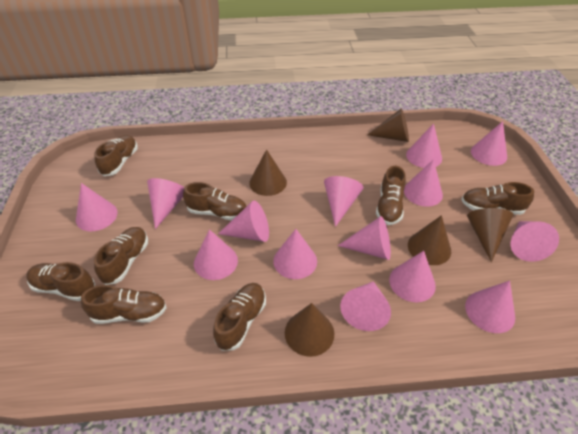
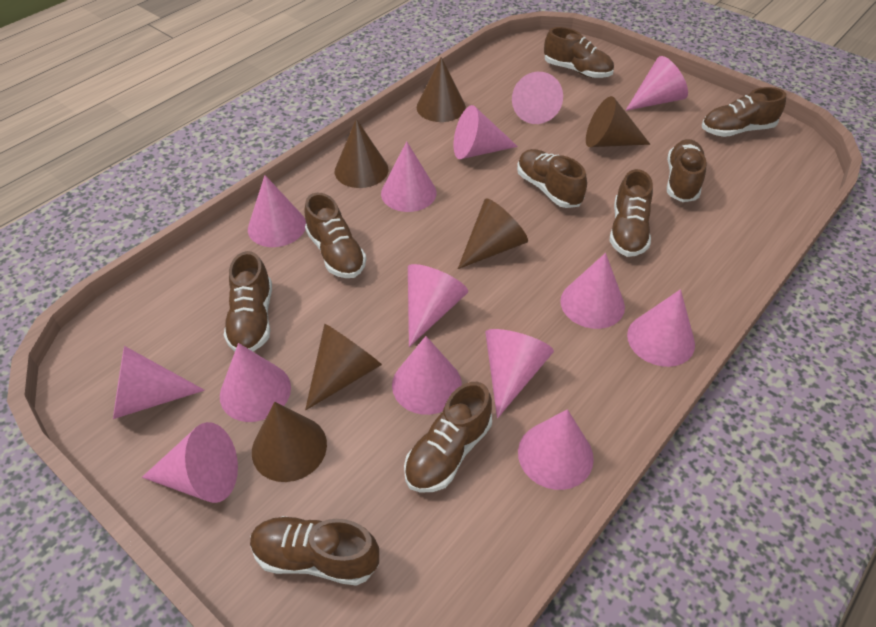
brown cone: [249,149,287,196] [285,303,334,357] [367,108,409,142] [408,215,451,265] [467,208,513,262] = 5 -> [252,402,327,482] [305,324,382,410] [335,119,389,188] [417,57,466,122] [458,198,528,269] [586,96,650,147] = 6
brown shoe: [26,262,95,301] [81,285,167,324] [94,135,138,176] [94,227,148,285] [183,182,247,220] [213,283,266,351] [376,166,406,225] [461,182,534,215] = 8 -> [224,251,272,352] [250,516,379,586] [304,192,366,278] [404,382,492,493] [517,149,587,208] [544,27,614,78] [609,169,653,257] [667,139,707,202] [702,87,786,137] = 9

